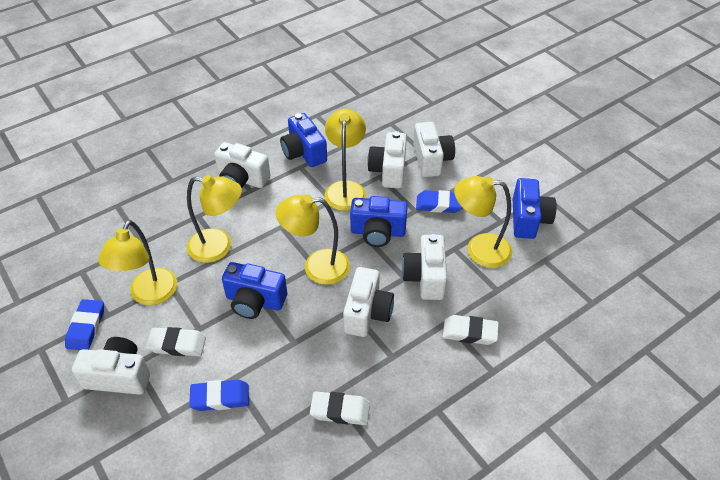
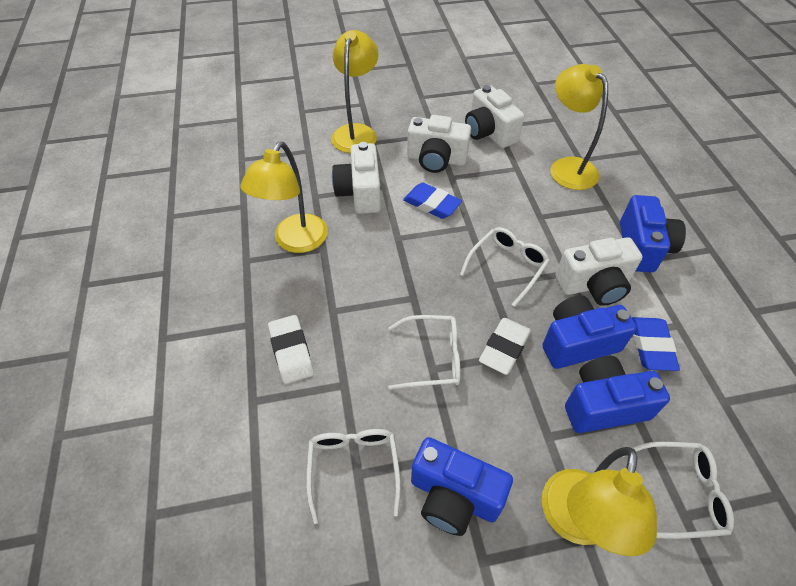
blue eraser: [65,299,104,350] [189,380,249,411] [416,190,462,213] = 3 -> [403,183,462,219] [632,317,680,371] = 2
white camera: [72,337,150,395] [214,142,270,188] [343,267,394,337] [367,131,407,188] [402,234,447,300] [413,122,455,177] = 6 -> [332,142,381,214] [407,115,471,173] [465,85,524,148] [556,237,643,306] = 4
white eraser: [146,327,206,356] [310,391,370,425] [443,315,499,345] = 3 -> [268,315,314,384] [479,318,531,375] = 2
white glasses: none = 0 -> [306,429,401,524] [388,315,460,390] [460,227,550,307] [622,441,734,539] = 4
yellow lamp: [98,220,177,305] [187,175,242,263] [275,195,350,285] [325,109,366,211] [454,176,512,268] = 5 -> [240,142,328,253] [331,30,379,153] [542,447,657,556] [550,64,608,190] = 4

